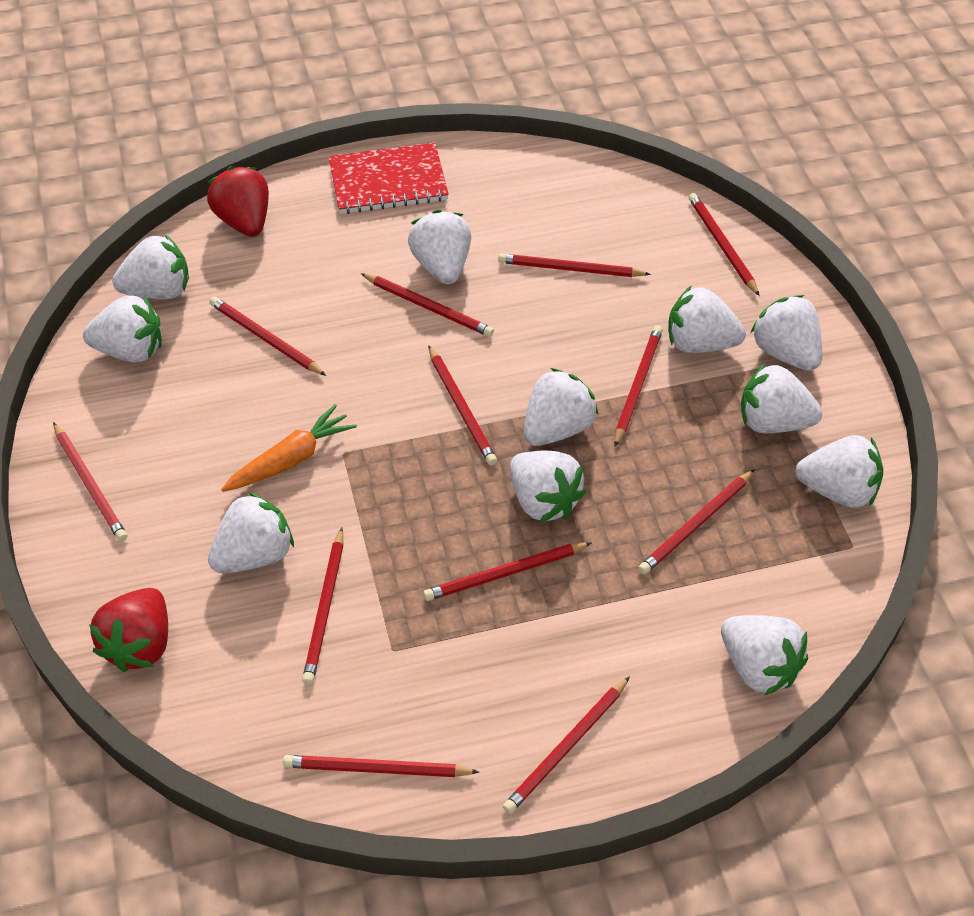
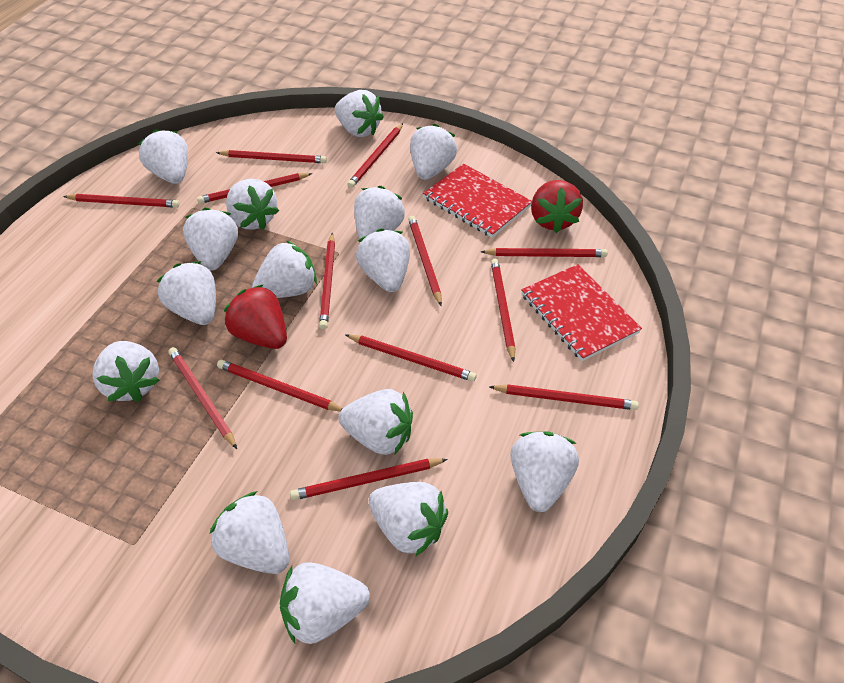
orange carrot: [221,404,357,492] = 1 -> none = 0
red notebook: [329,143,449,214] = 1 -> [423,164,532,238] [521,264,642,361] = 2
red pencil: [53,422,127,542] [209,297,326,376] [283,755,479,777] [302,528,343,684] [361,273,494,337] [423,542,591,601] [428,345,497,465] [498,254,651,277] [503,676,630,814] [614,326,663,447] [638,469,755,574] [688,193,760,296] = 12 -> [63,194,180,208] [169,347,237,449] [197,173,313,204] [216,150,327,163] [217,360,343,412] [290,458,448,500] [319,233,335,329] [346,334,477,382] [347,123,403,188] [408,216,442,306] [481,248,608,257] [489,384,639,410] [491,259,515,362] = 13
white strawberry: [83,295,162,363] [112,234,189,299] [208,492,294,573] [408,210,471,284] [510,451,586,522] [523,368,598,446] [668,285,746,353] [721,615,808,696] [741,363,822,433] [751,295,822,371] [796,435,883,508] = 11 -> [92,341,160,402] [138,129,188,184] [156,261,216,325] [183,207,238,270] [210,491,289,574] [226,179,279,230] [252,240,317,298] [280,562,370,644] [335,90,384,137] [338,389,413,455] [354,186,405,239] [356,228,410,292] [369,482,448,557] [410,124,457,180] [510,431,579,512] = 15

